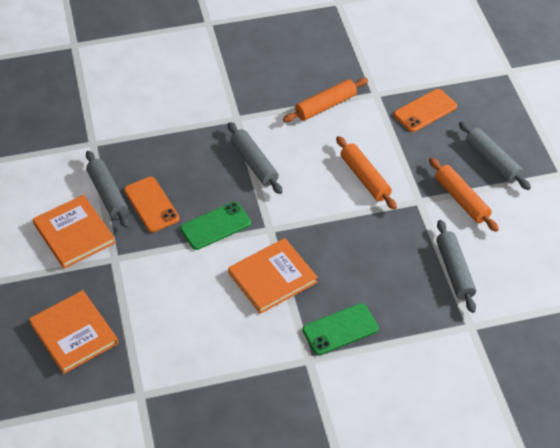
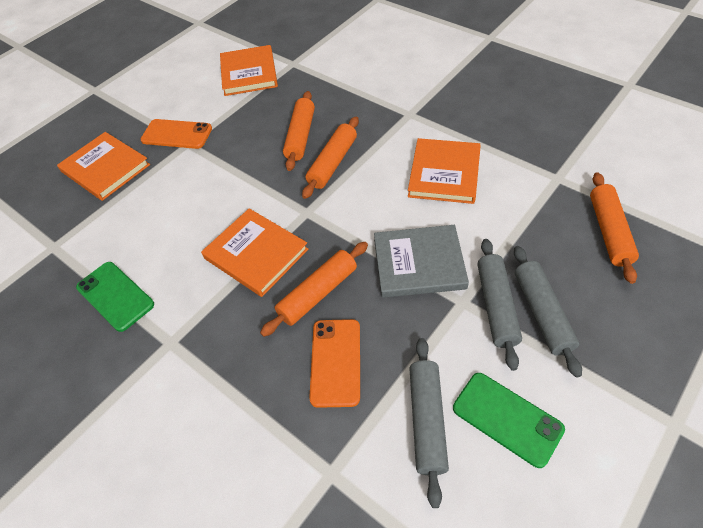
grey book: none = 0 -> [374,225,469,298] = 1
grey rolling pin: [86,151,129,228] [228,122,283,194] [436,220,476,313] [459,121,531,190] = 4 -> [409,338,449,508] [477,239,522,371] [514,246,582,378] = 3
orange book: [29,290,118,374] [33,195,115,269] [228,238,318,314] = 3 -> [57,132,150,201] [201,208,308,297] [220,45,278,96] [408,138,481,204] = 4
orange rolling pin: [283,78,368,122] [336,136,397,210] [429,158,499,232] = 3 -> [260,242,368,337] [283,91,315,171] [302,117,359,199] [590,172,639,284] = 4

